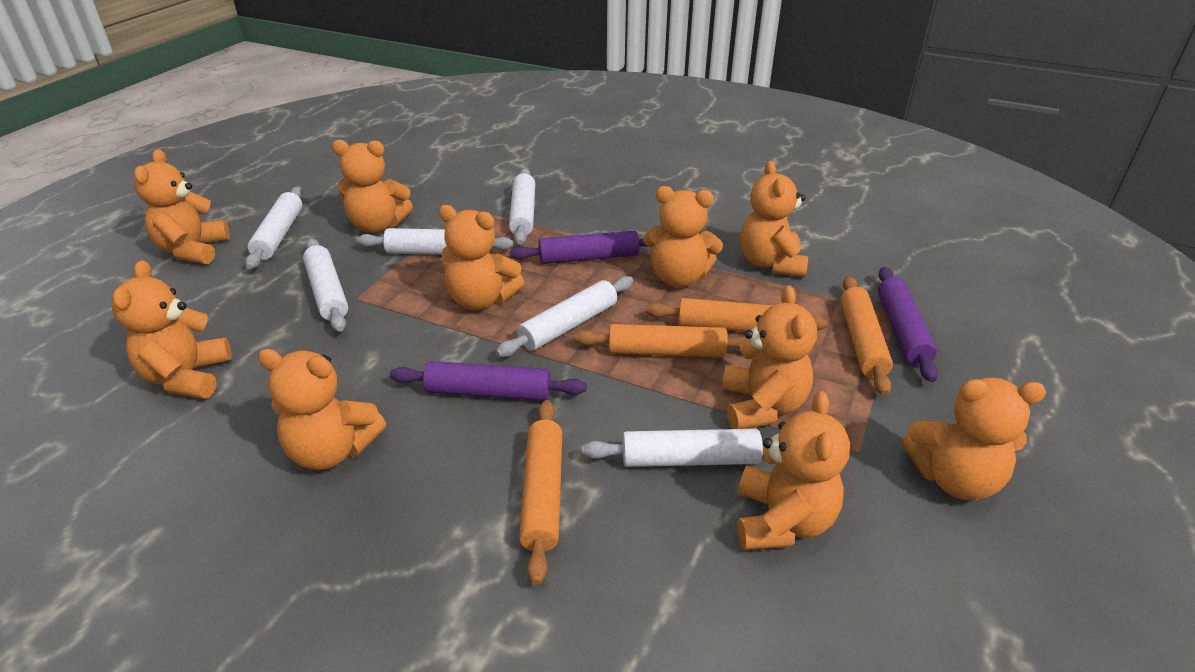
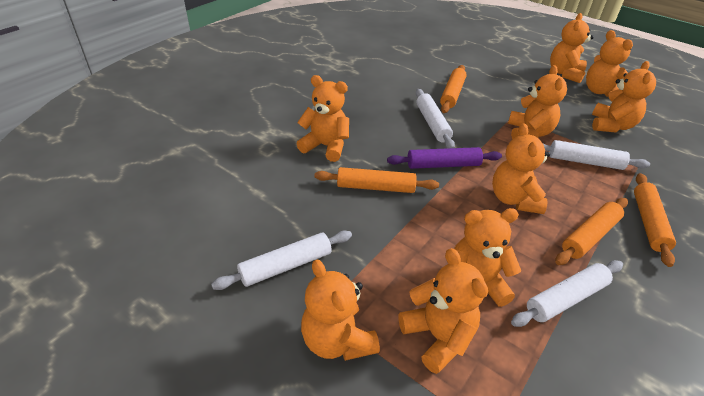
orange teddy bear: [111,260,232,399] [134,149,230,264] [257,349,386,470] [332,140,413,233] [438,205,524,310] [643,186,723,287] [722,285,817,429] [737,391,850,551] [740,161,808,277] [902,378,1046,500] = 10 -> [297,75,349,162] [301,259,380,361] [398,248,488,374] [454,208,521,307] [492,124,550,214] [508,65,567,140] [550,13,594,83] [586,30,633,97] [592,61,656,132] = 9
purple rolling pin: [390,361,587,401] [509,231,647,264] [878,267,938,382] = 3 -> [387,147,502,169] = 1
white rolling pin: [245,186,303,269] [303,239,348,332] [356,228,513,255] [496,276,633,357] [509,169,535,245] [582,429,763,467] = 6 -> [211,231,352,290] [416,89,455,148] [511,260,623,327] [544,140,650,170] = 4

